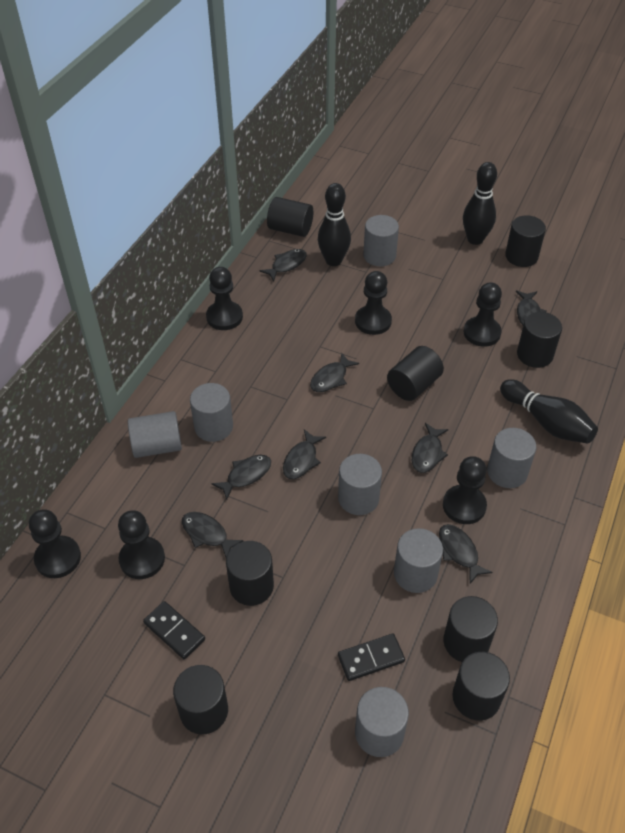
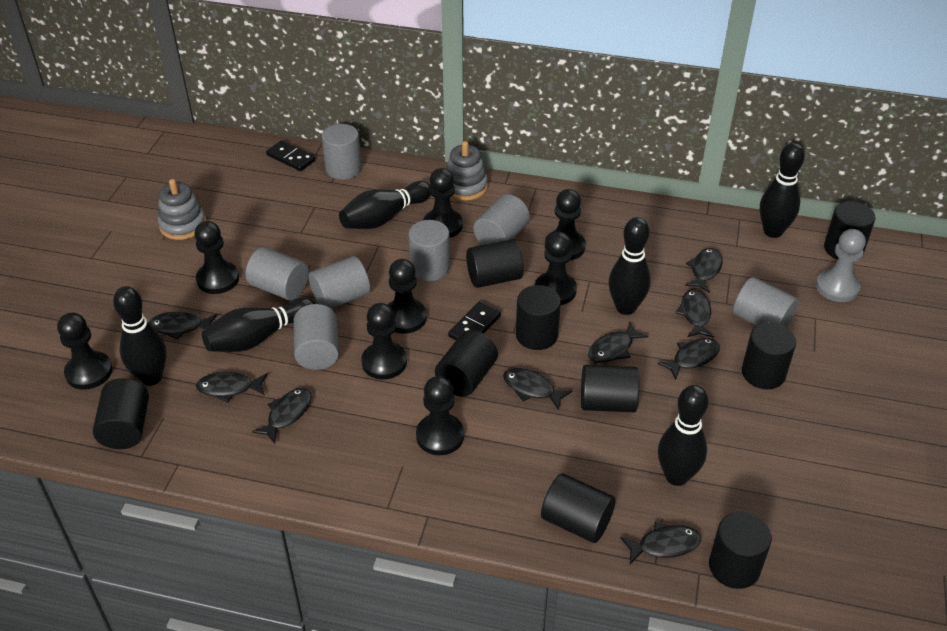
black bowling pin: [318,183,351,266] [463,162,497,245] [500,379,598,444] = 3 -> [113,286,167,386] [202,298,315,352] [339,181,431,229] [608,217,651,315] [658,385,708,486] [760,143,805,238] = 6
black cylinder: [173,665,228,734] [226,541,274,606] [267,197,313,237] [387,346,444,401] [443,596,498,662] [453,652,510,721] [505,215,546,267] [517,312,562,368] = 8 -> [93,378,149,449] [435,330,498,397] [466,239,524,288] [516,285,561,350] [541,473,615,543] [581,365,639,412] [709,512,772,589] [742,322,796,389] [824,201,876,259] = 9
black fish: [182,512,244,558] [211,455,271,500] [260,249,307,281] [283,429,326,479] [310,353,359,392] [412,423,449,473] [439,524,493,583] [516,290,547,325] = 8 -> [149,312,217,340] [196,372,268,402] [252,388,312,444] [503,368,572,410] [588,322,648,363] [620,522,701,564] [657,338,720,380] [676,289,714,338] [685,248,723,293] = 9
black pawn: [29,509,81,578] [118,510,165,579] [206,267,243,330] [355,271,392,335] [443,456,487,524] [464,282,502,347] = 6 -> [57,313,113,390] [194,221,239,294] [361,303,407,379] [388,259,427,334] [416,376,464,455] [423,168,463,238] [535,232,577,305] [545,189,586,260] = 8
grey pawn: none = 0 -> [816,229,866,302] = 1
grey stacking toy: none = 0 -> [158,179,206,240] [446,141,488,201] = 2

